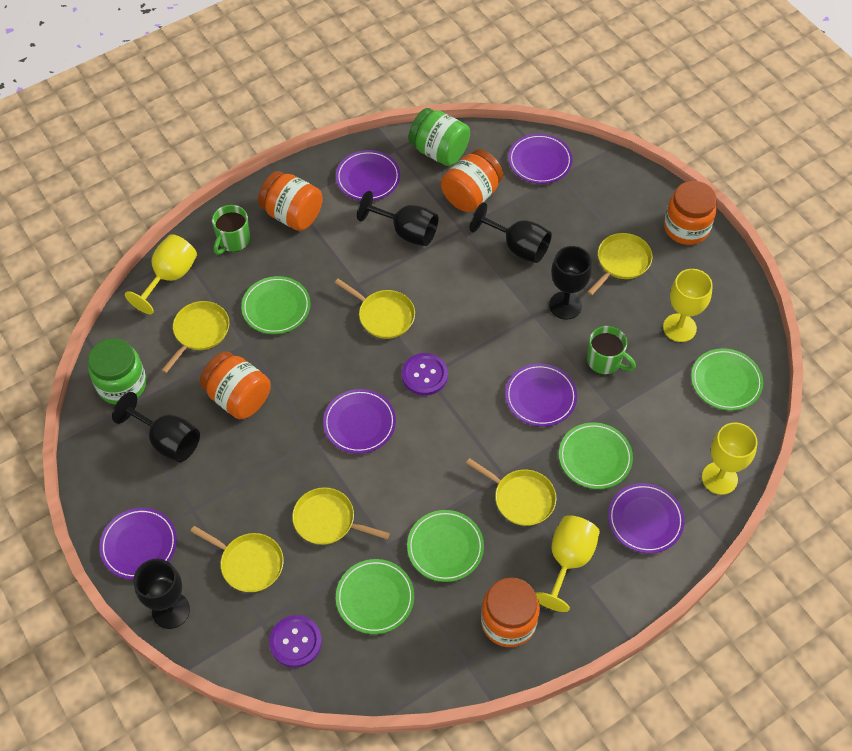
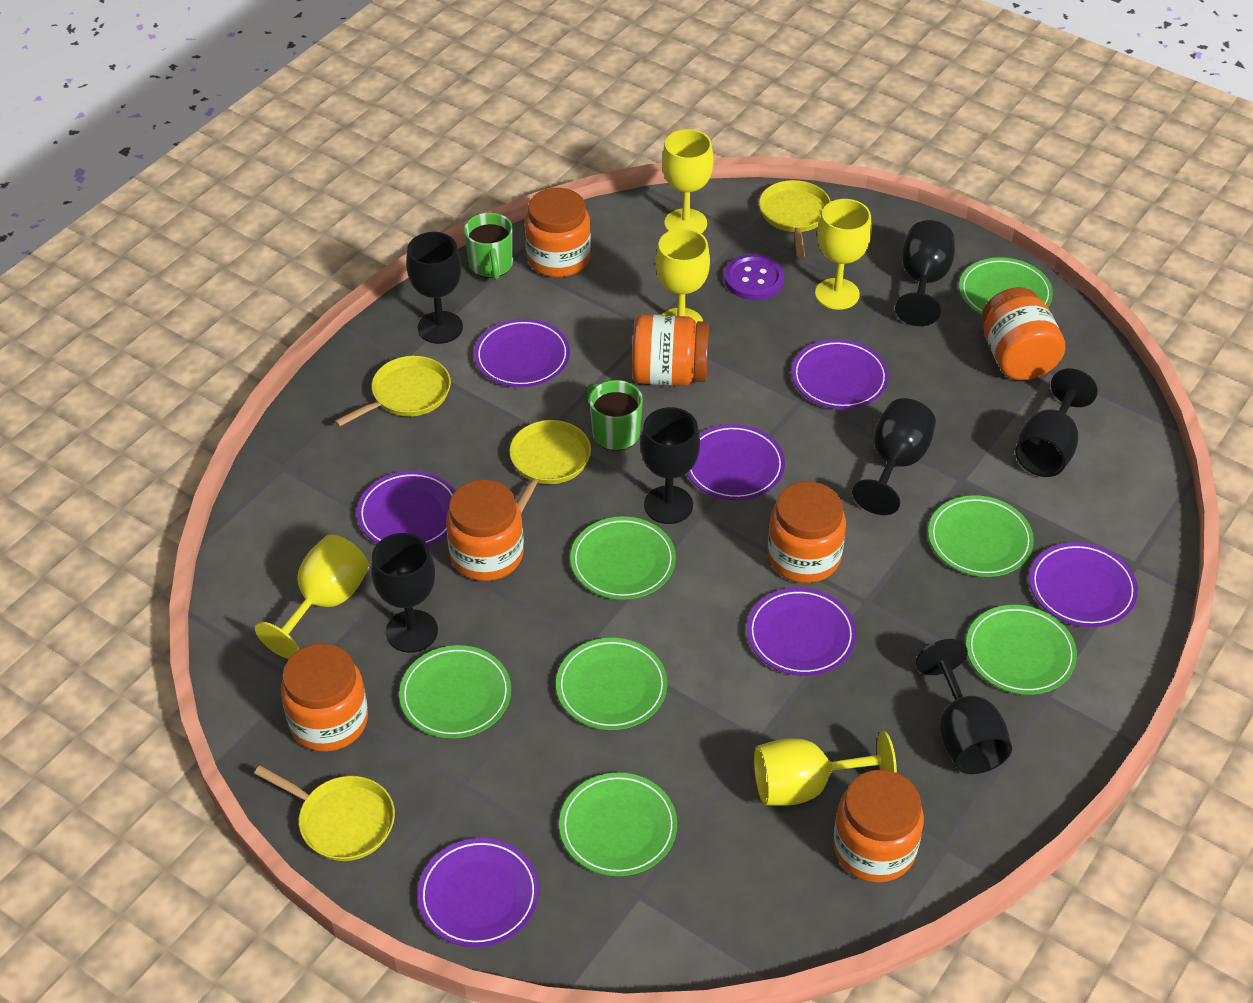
black goblet: [112,392,200,462] [133,559,190,629] [357,191,438,246] [470,202,552,263] [549,246,592,319] = 5 -> [371,533,438,653] [406,232,463,344] [640,407,700,524] [852,398,936,515] [895,220,955,326] [916,639,1012,774] [1015,368,1098,477] = 7
green jar: [88,338,147,405] [408,108,470,166] = 2 -> none = 0
green plate: [241,276,310,334] [336,559,414,634] [407,510,484,582] [559,423,633,489] [691,348,763,411] = 5 -> [399,645,511,738] [556,638,667,730] [559,772,677,876] [570,516,676,600] [928,495,1034,577] [959,257,1053,315] [966,605,1077,695] = 7
orange jar: [200,351,271,419] [258,171,323,231] [441,149,503,212] [481,577,540,647] [664,181,717,245] = 5 -> [281,644,368,752] [446,479,524,581] [525,188,591,277] [632,314,709,386] [768,481,846,583] [833,770,924,883] [982,287,1066,380] = 7
purple button: [269,615,322,668] [402,353,448,395] = 2 -> [724,254,784,300] = 1
purple plate: [99,508,177,580] [323,389,396,454] [336,150,400,201] [505,363,577,427] [508,134,573,184] [608,483,684,553] = 6 -> [357,471,455,546] [417,838,539,947] [474,319,570,387] [687,424,785,500] [747,588,856,676] [792,339,889,409] [1029,542,1138,627] = 7
yellow goblet: [125,234,197,314] [536,515,600,612] [663,269,713,342] [702,422,758,495] = 4 -> [255,534,369,659] [655,228,710,323] [662,129,714,234] [754,731,897,806] [815,199,872,310] = 5
yellow pan: [161,301,229,373] [190,526,284,592] [292,487,390,545] [335,279,415,339] [466,458,556,526] [587,233,652,295] = 6 -> [254,766,395,861] [334,356,451,427] [509,420,591,513] [759,180,831,257] = 4

